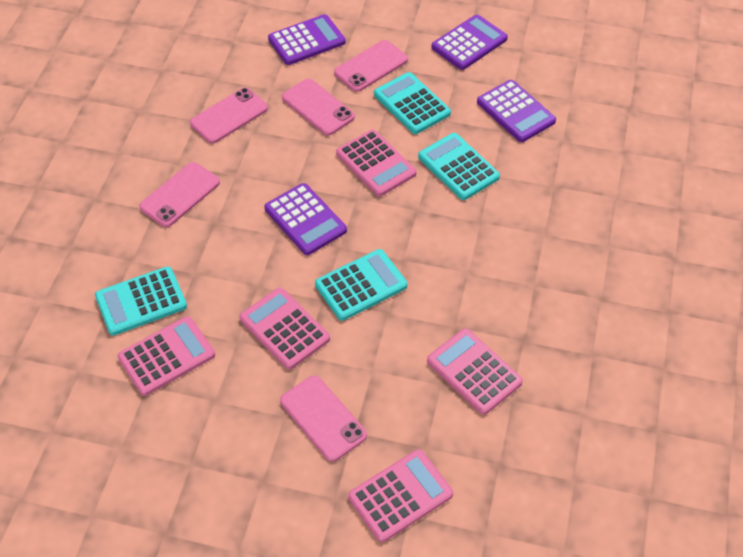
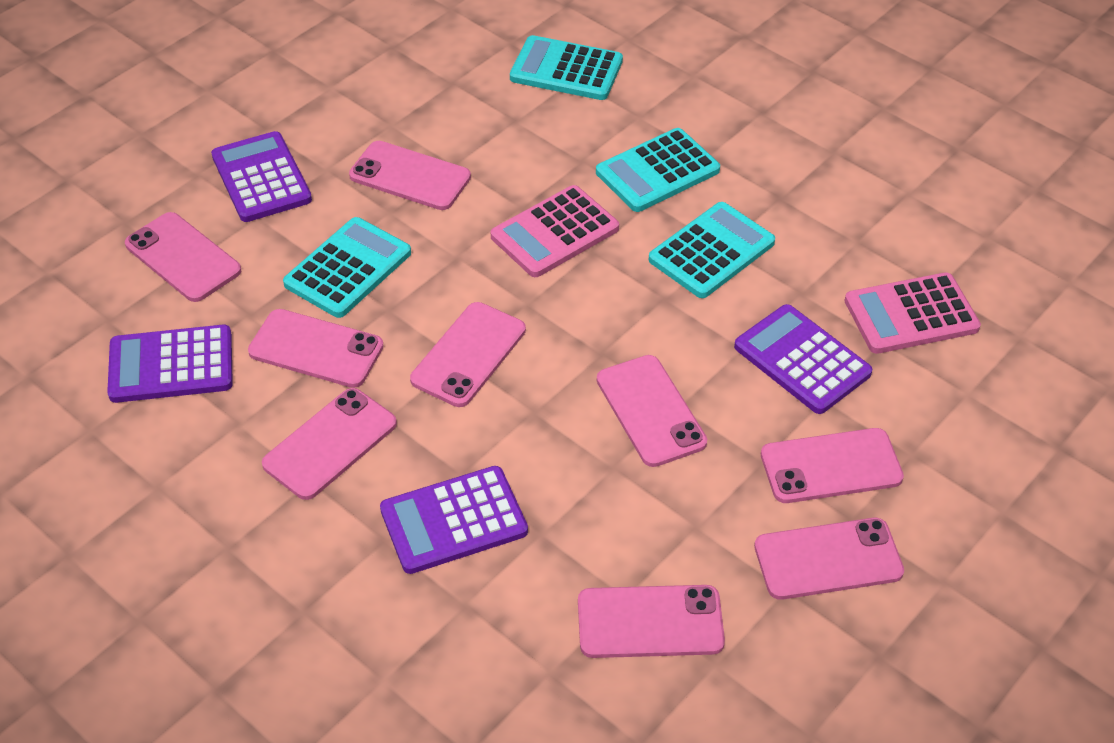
pink calculator: [118,316,215,396] [239,288,330,369] [336,130,416,197] [348,449,453,542] [427,328,523,415] = 5 -> [491,185,619,277] [844,272,981,354] = 2
pink phone: [139,162,220,227] [190,88,268,144] [280,375,367,462] [282,79,355,136] [334,40,408,92] = 5 -> [125,212,241,302] [248,309,384,388] [262,388,397,500] [349,141,471,210] [410,302,526,407] [578,585,725,658] [597,355,707,467] [754,518,904,600] [761,428,904,503] = 9

